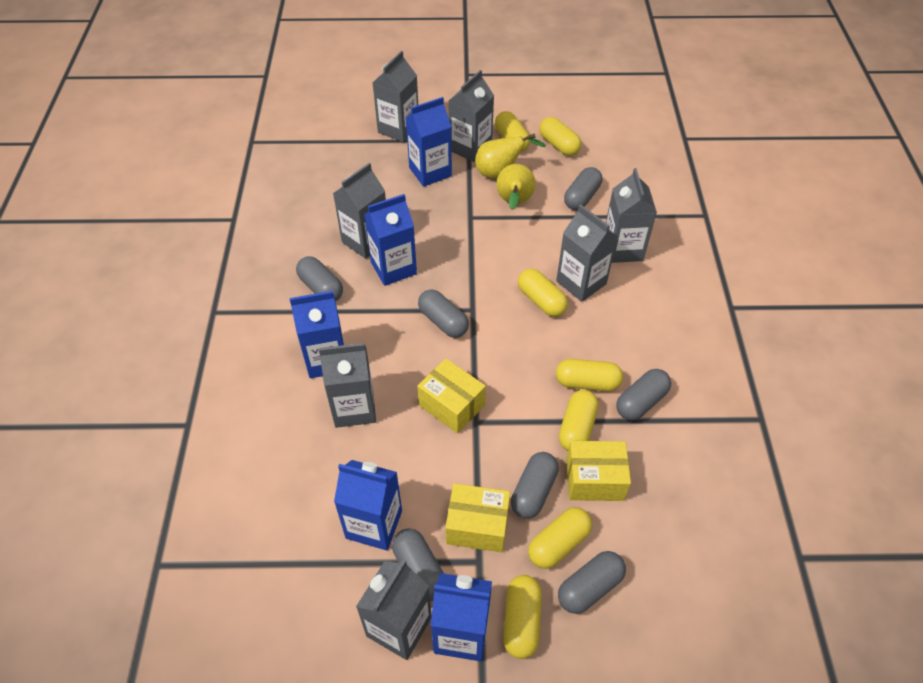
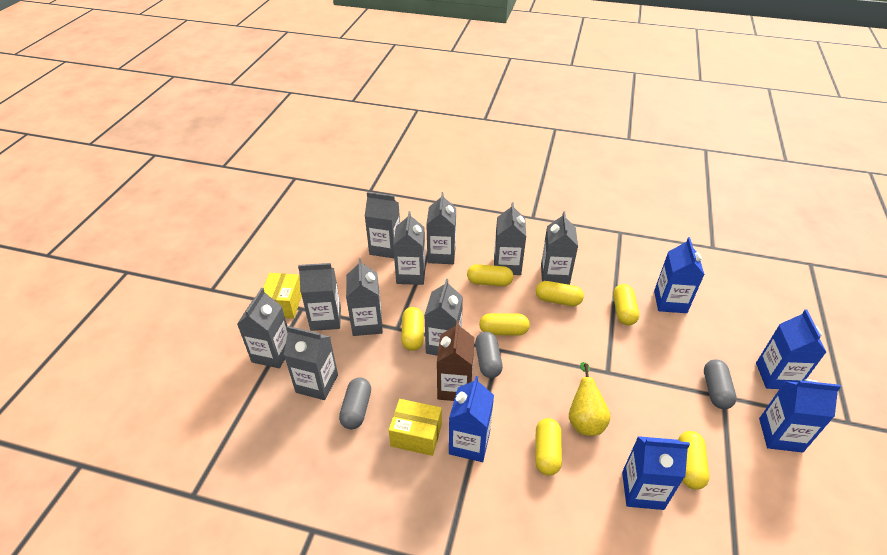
brown carton: none = 0 -> [437,321,474,401] = 1
grey capsule: [296,256,343,301] [392,528,444,601] [418,289,469,338] [511,452,559,519] [558,551,626,614] [564,167,603,210] [616,369,671,421] = 7 -> [339,377,371,429] [475,332,503,378] [704,359,737,409] = 3
grey carton: [319,343,376,428] [333,163,386,259] [356,560,432,660] [373,51,418,142] [448,70,494,162] [556,204,618,302] [606,168,657,263] = 7 -> [237,288,288,368] [284,326,338,400] [298,263,341,331] [346,258,383,336] [365,192,400,258] [393,211,426,285] [424,279,463,356] [426,192,456,264] [494,202,526,275] [541,211,578,285] = 10
yellow box: [417,358,486,434] [445,483,510,552] [566,441,631,501] = 3 -> [263,273,302,318] [389,399,442,456] = 2
yellow pear: [475,134,546,178] [496,164,536,210] = 2 -> [569,362,611,436] = 1

